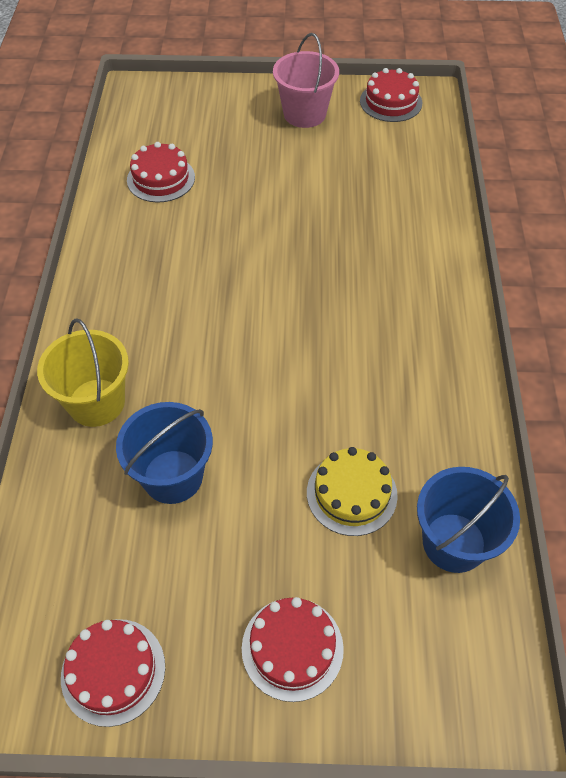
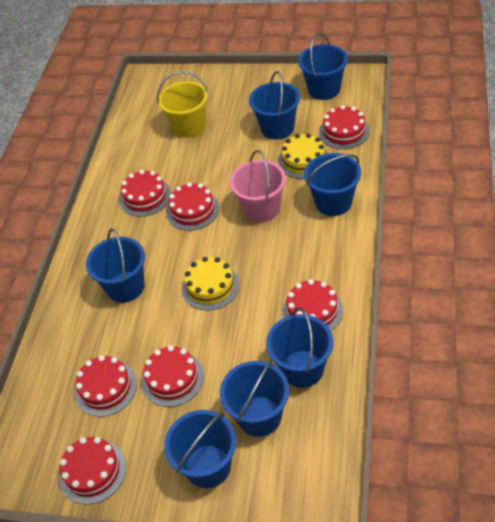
blue bucket: [116,402,213,504] [417,467,520,573] = 2 -> [86,229,145,303] [164,410,236,488] [220,359,289,437] [249,71,300,140] [266,307,333,388] [298,33,348,100] [304,153,361,216] = 7
red cake: [61,619,165,727] [127,142,195,203] [242,597,344,702] [360,68,422,122] = 4 -> [59,437,126,505] [75,355,137,417] [119,170,171,217] [141,346,204,407] [166,182,219,231] [282,279,343,331] [319,105,370,149] = 7
yellow cake: [307,447,398,536] = 1 -> [182,257,240,311] [278,133,328,179] = 2

